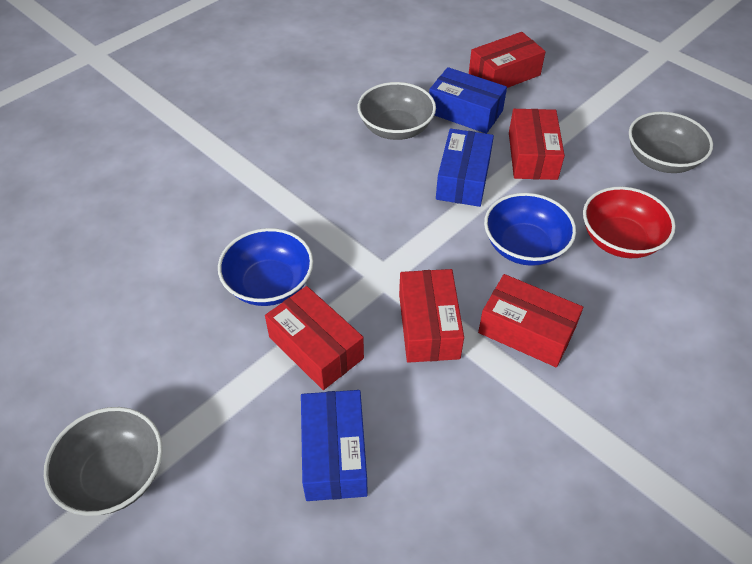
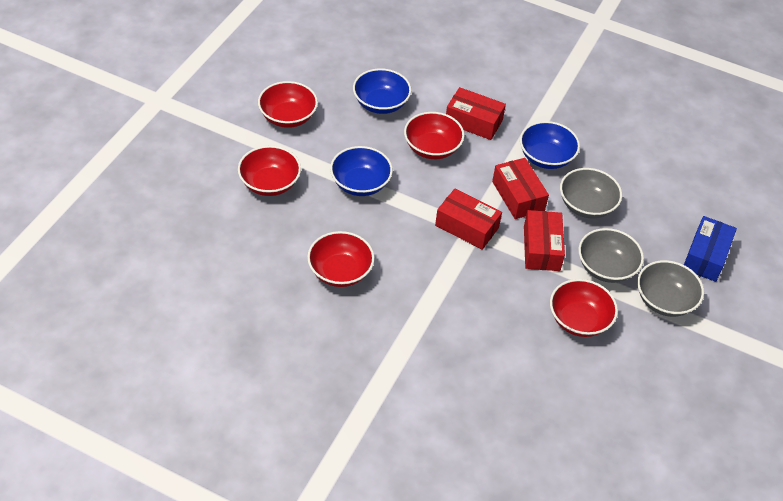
blue bowl: [218,228,313,306] [484,193,576,266] = 2 -> [330,146,393,196] [353,68,411,114] [520,121,580,169] = 3
blue box: [301,390,368,501] [429,67,507,134] [436,128,494,207] = 3 -> [684,216,737,282] = 1
red bowl: [583,187,676,258] = 1 -> [238,146,301,196] [258,81,318,128] [307,231,375,287] [404,112,464,159] [550,279,618,337] = 5
red box: [265,286,364,390] [399,269,464,363] [469,32,546,88] [478,274,583,367] [509,109,565,180] = 5 -> [435,189,502,250] [446,87,506,140] [492,158,549,219] [524,210,565,271] = 4

